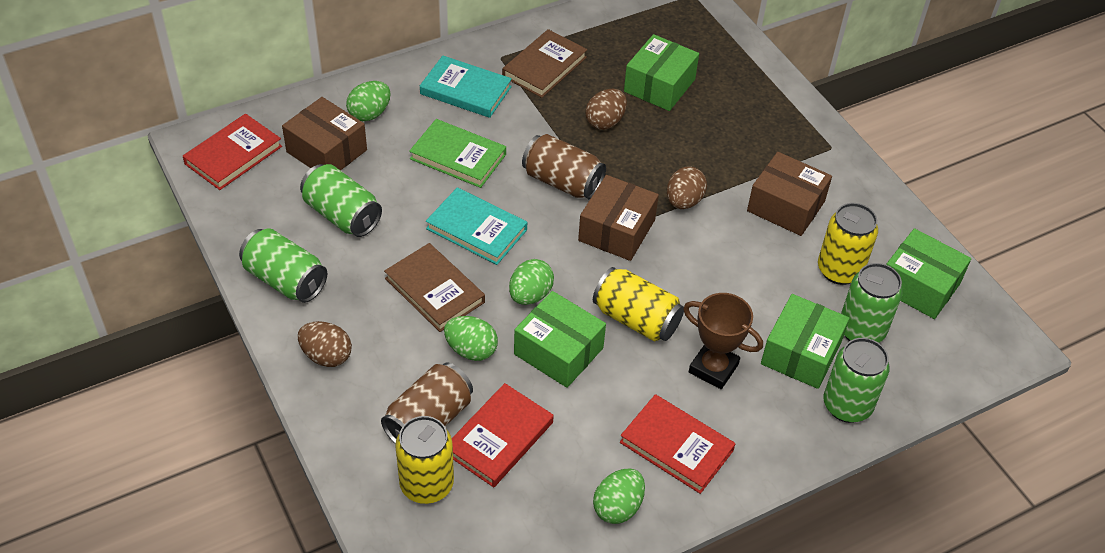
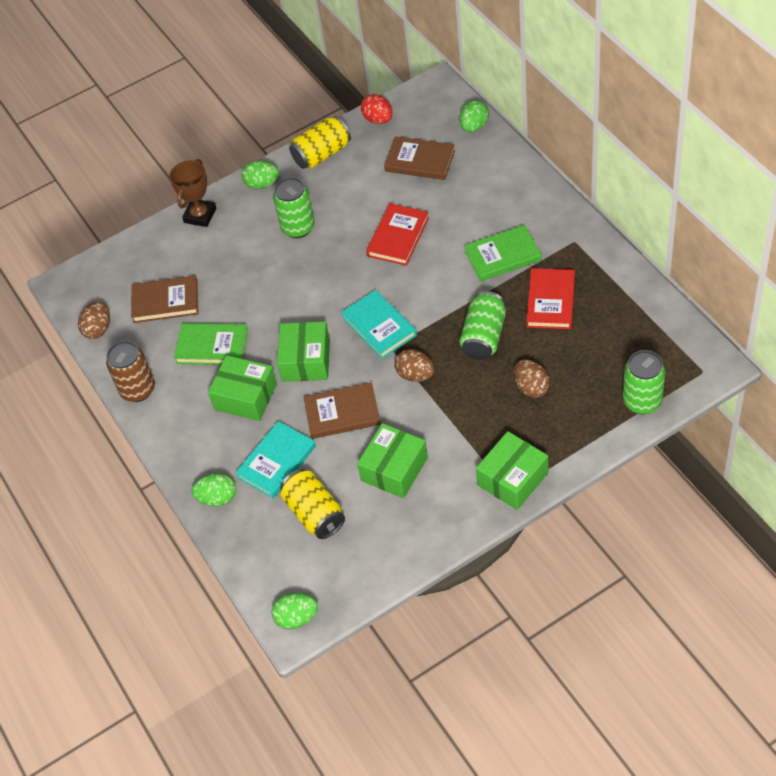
brown book: [384,243,485,332] [502,29,587,98] = 2 -> [131,276,198,323] [304,382,381,439] [384,136,455,180] = 3
brown box: [282,97,367,171] [578,175,659,261] [747,152,832,236] = 3 -> none = 0
brown can: [381,362,473,444] [522,134,606,199] = 2 -> [106,341,155,402] = 1
green book: [409,119,506,188] = 1 -> [174,323,248,365] [464,225,542,282] = 2
green can: [239,228,327,303] [300,164,382,237] [823,338,890,423] [841,263,903,343] = 4 -> [273,177,315,238] [459,291,506,360] [623,350,665,414] = 3
red book: [183,114,282,190] [452,383,554,487] [620,394,735,494] = 3 -> [366,203,429,266] [526,268,575,329] = 2
red egg: none = 0 -> [361,94,393,124] = 1
yellow can: [395,416,454,504] [593,267,684,341] [818,203,878,285] = 3 -> [280,469,345,539] [289,116,351,169] = 2

